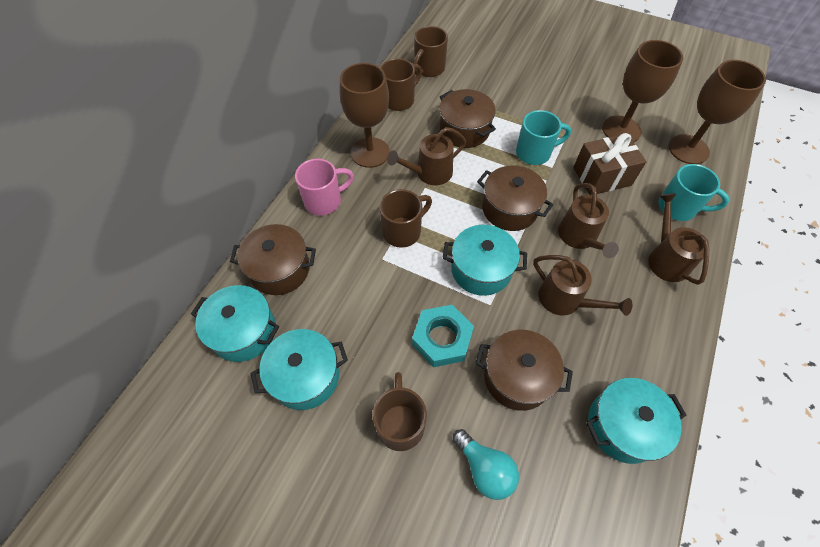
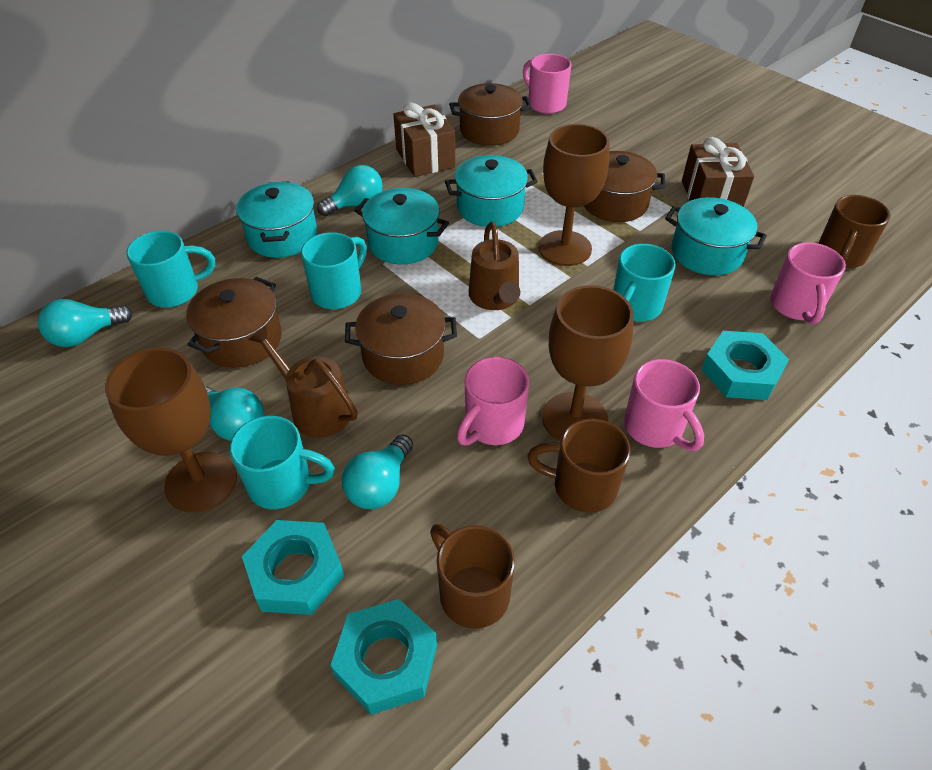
brown gift: [573,133,647,195] = 1 -> [393,102,455,177] [682,137,754,207] = 2
brown mug: [372,372,427,451] [379,189,432,248] [380,58,422,111] [413,26,448,77] = 4 -> [430,524,515,629] [527,419,630,513] [818,195,891,268] = 3
brown watering can: [387,127,466,185] [533,255,632,316] [558,183,619,258] [648,193,709,285] = 4 -> [248,326,357,438] [469,222,520,310] = 2
pink mug: [295,159,354,216] = 1 -> [457,357,529,445] [523,54,571,114] [624,359,704,451] [770,242,846,324] = 4
turquoise light bulb: [452,429,519,500] = 1 -> [38,299,132,347] [205,386,264,441] [317,165,383,216] [342,434,413,509] = 4
turquoise mug: [516,110,571,165] [659,164,729,221] = 2 -> [126,231,215,307] [230,416,335,509] [301,232,367,309] [613,244,675,321] = 4
turquoise nut: [412,305,474,367] = 1 -> [242,520,344,615] [330,599,437,715] [701,331,789,400] = 3

